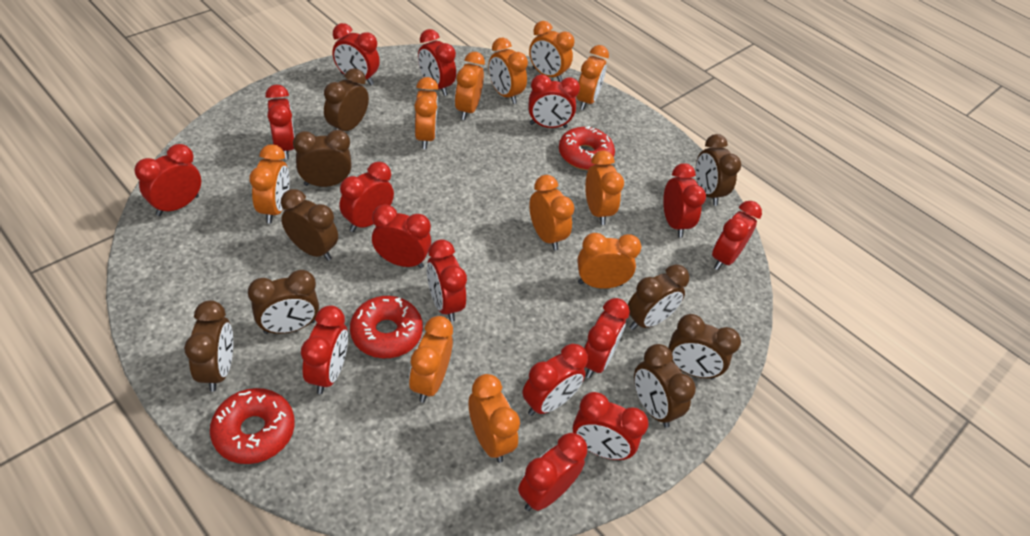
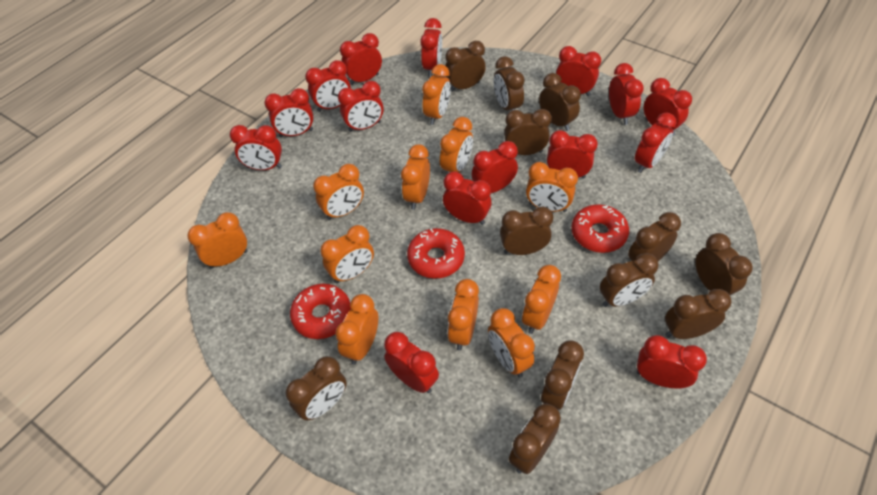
brown clock: [184,300,233,392] [248,270,319,334] [281,189,338,261] [293,130,352,187] [324,68,369,131] [628,264,689,330] [634,344,696,428] [668,314,741,380] [696,134,741,206] = 9 -> [286,356,347,421] [445,41,486,92] [494,56,525,111] [500,207,553,255] [504,109,552,155] [509,404,561,474] [539,73,581,131] [541,340,584,410] [600,253,659,307] [628,212,681,261] [665,289,731,339] [695,233,753,295] = 12

